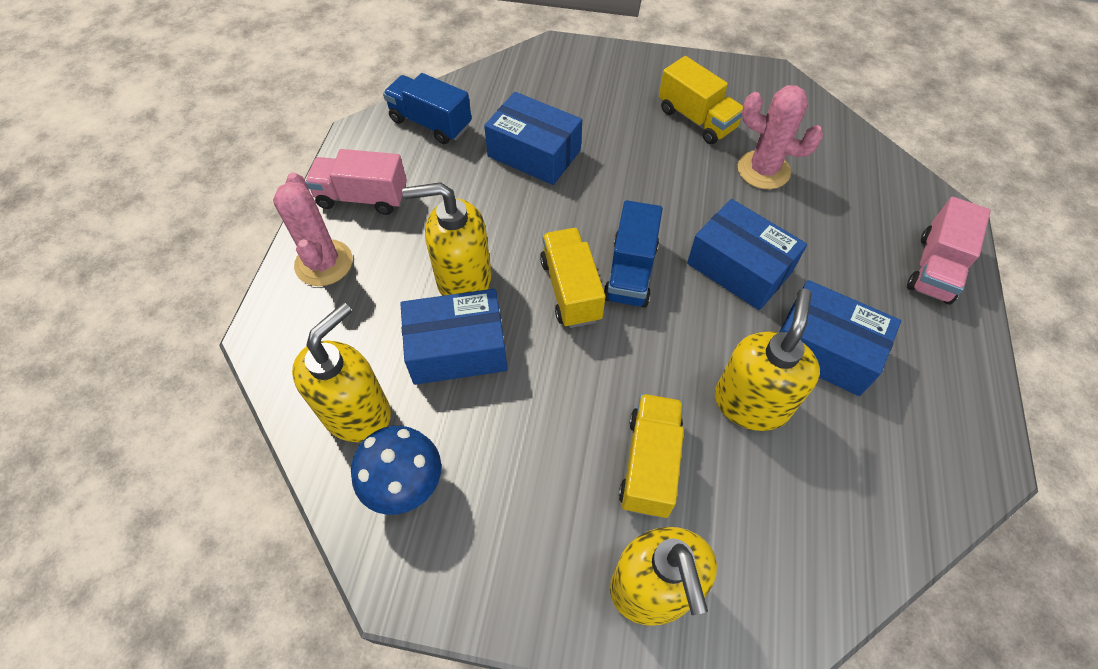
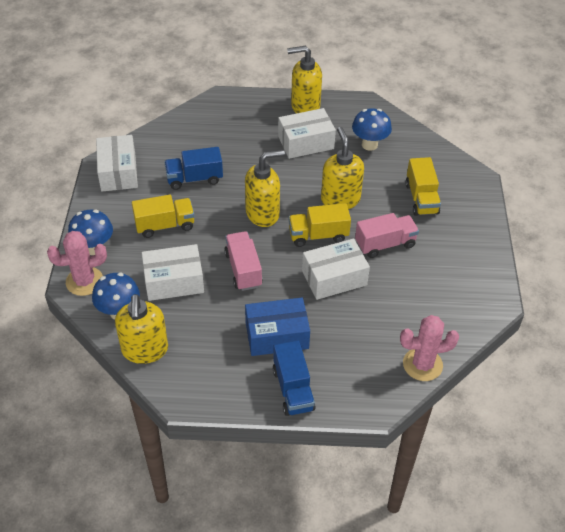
blue box: [400,289,508,385] [484,92,582,185] [687,199,807,310] [780,280,901,396] = 4 -> [245,298,310,356] = 1
blue mushroom: [351,426,441,515] = 1 -> [68,210,113,255] [92,273,140,320] [352,108,392,151] = 3
white box: none = 0 -> [96,135,138,192] [142,244,204,301] [278,108,336,159] [302,239,370,300] = 4

